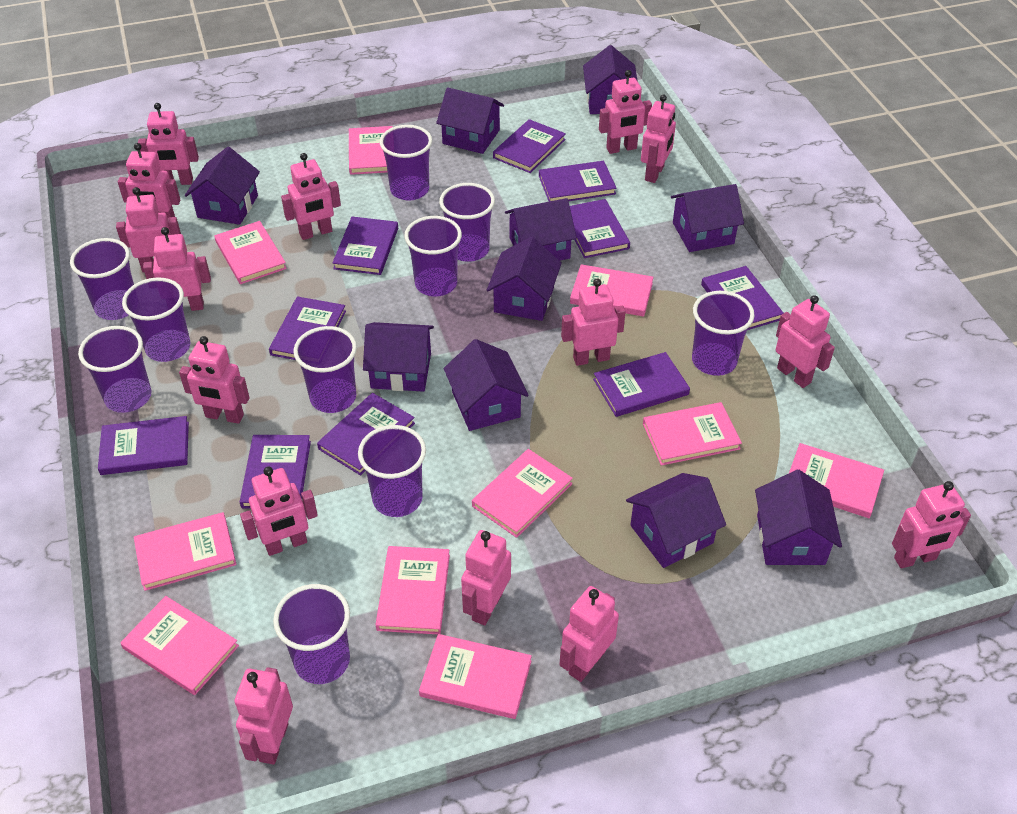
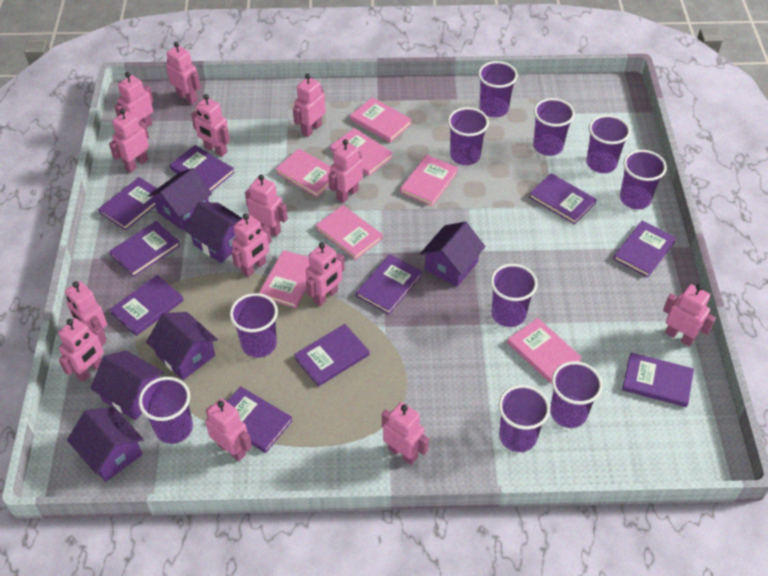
pink book: [120,596,239,695] [134,512,237,591] [214,221,287,284] [349,126,393,175] [375,546,450,634] [419,634,532,719] [472,449,573,538] [570,264,653,316] [643,402,742,466] [789,443,884,518] = 10 -> [259,250,310,308] [275,149,331,197] [316,205,383,260] [330,128,393,176] [350,97,412,142] [400,155,458,206] [507,318,582,383] = 7
pink robot: [116,187,181,273] [118,143,181,218] [138,103,199,185] [143,227,211,311] [179,336,250,424] [234,667,293,765] [240,467,318,556] [281,153,341,240] [461,530,511,625] [560,586,619,682] [561,278,626,366] [599,70,652,154] [641,94,676,183] [776,295,835,388] [892,481,971,568] = 15 -> [58,318,106,382] [65,281,107,340] [109,109,149,172] [114,72,153,127] [166,42,201,104] [191,94,230,157] [205,398,252,461] [231,214,272,277] [245,175,288,237] [293,74,326,137] [306,243,345,306] [328,139,363,203] [382,402,429,465] [663,284,716,347] = 14
purple house: [185,147,260,225] [363,322,434,392] [436,87,504,154] [444,339,529,431] [487,237,562,321] [505,198,577,261] [583,45,638,114] [626,473,726,568] [671,184,744,252] [755,470,842,565] = 10 -> [67,407,144,482] [90,351,164,420] [146,312,218,380] [148,168,212,230] [184,202,243,263] [420,222,485,287] = 6

